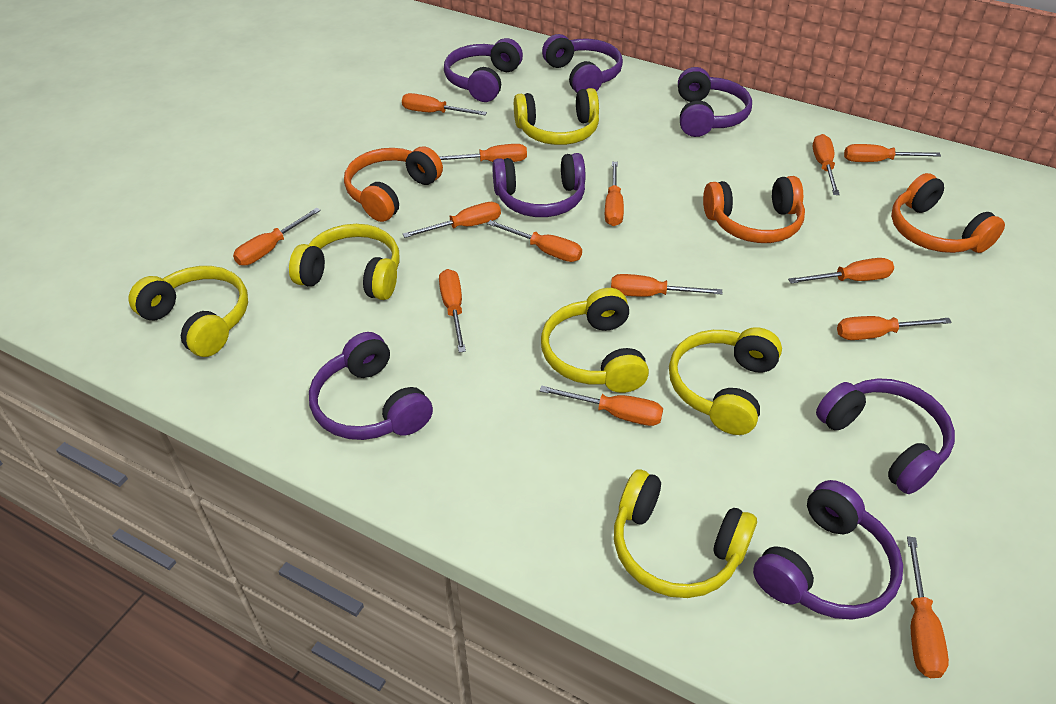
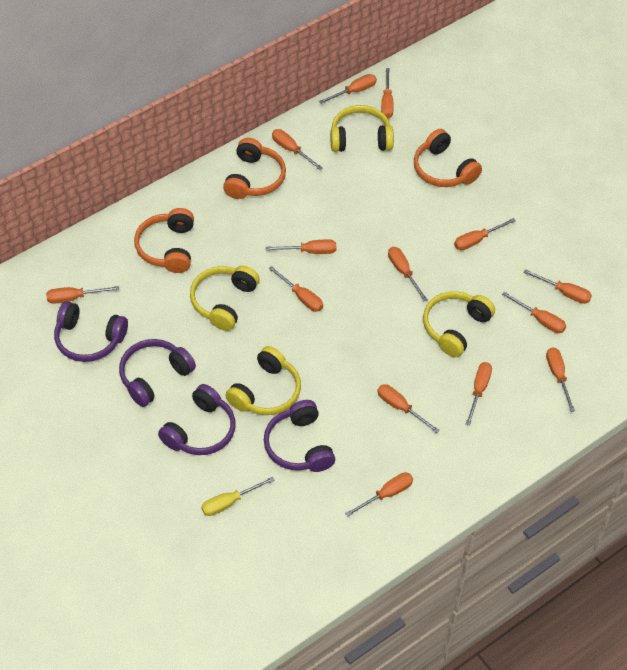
purple headphones: [309,332,433,440] [444,38,523,102] [492,153,585,217] [542,34,623,93] [678,67,752,137] [753,480,903,620] [816,378,955,494] = 7 -> [54,301,128,362] [119,339,196,407] [158,384,236,455] [264,400,335,472] = 4
yellow headphones: [129,266,248,357] [289,224,400,300] [514,88,599,145] [541,288,649,393] [614,470,757,598] [669,327,782,435] = 6 -> [190,266,259,331] [225,346,301,415] [331,105,394,152] [423,291,495,357] = 4
yellow screwdriver: none = 0 -> [201,477,275,516] = 1

